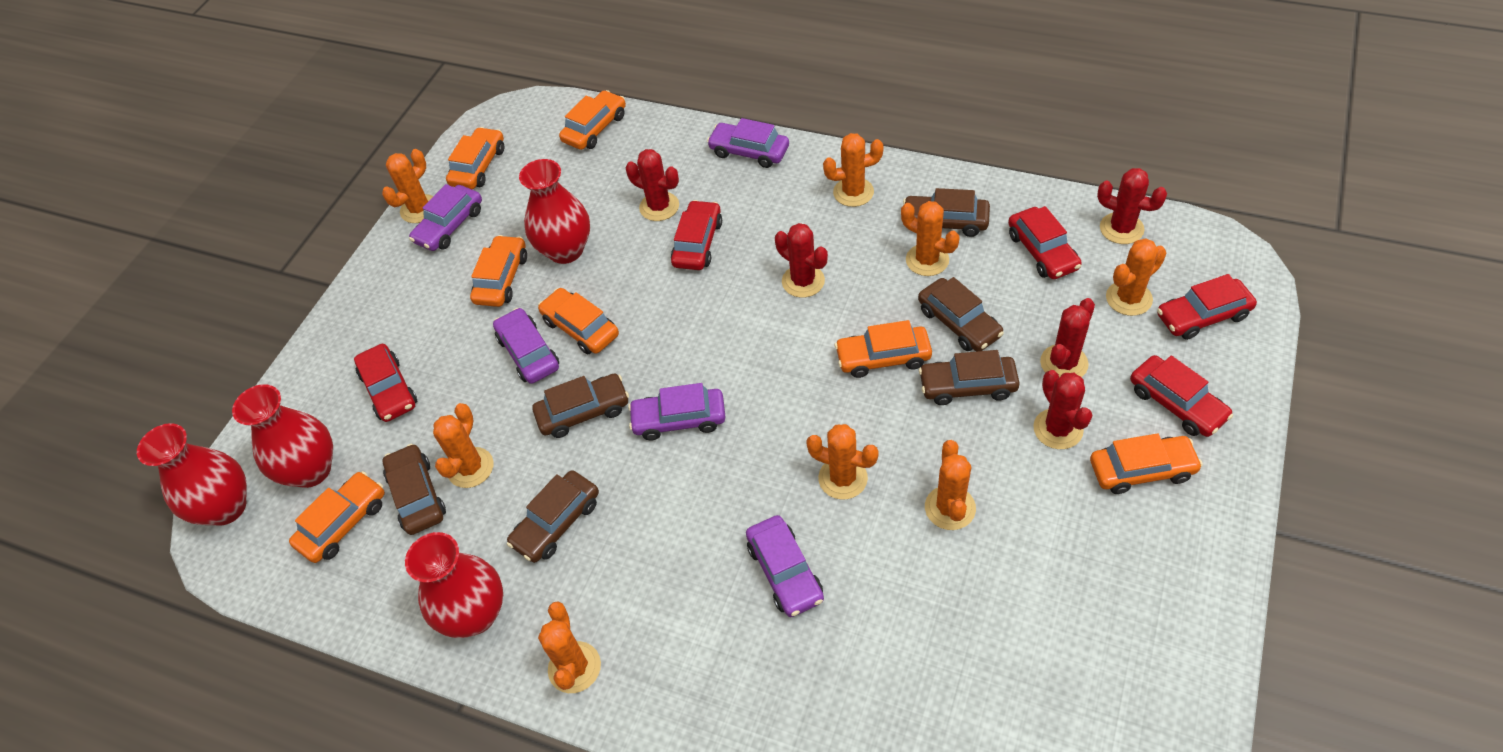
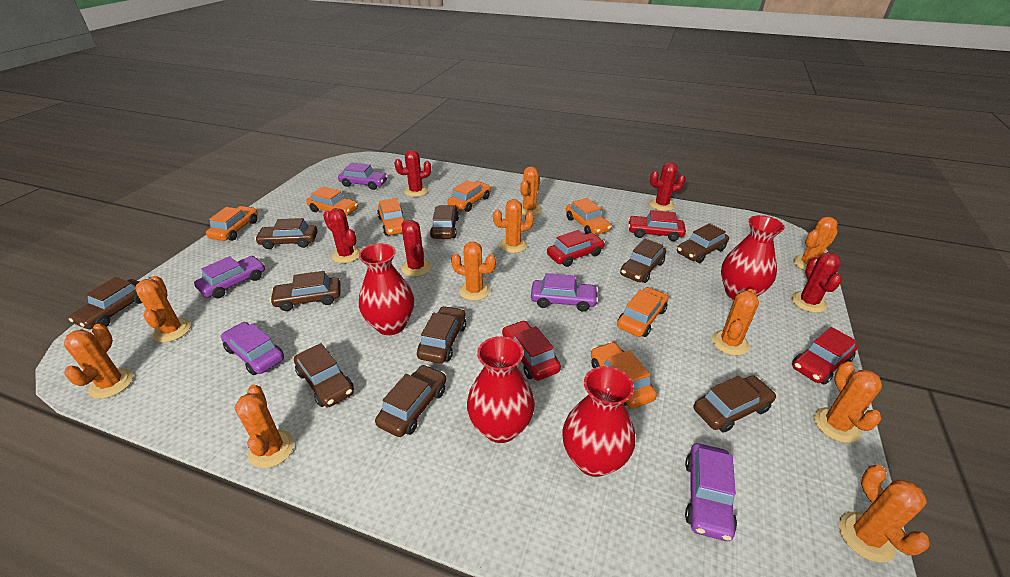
brown car: [383,444,446,535] [507,470,599,563] [532,374,629,438] [903,188,990,237] [918,277,1004,351] [919,350,1020,405] = 6 -> [69,277,142,329] [255,218,318,249] [270,271,341,311] [294,343,354,407] [375,365,446,437] [417,306,466,363] [430,205,459,239] [620,239,666,283] [677,223,729,263] [694,375,776,432] = 10
orange cactus: [382,149,433,223] [433,403,493,488] [538,601,601,693] [806,424,879,500] [823,133,884,207] [901,201,959,276] [925,440,976,530] [1106,238,1166,316] = 8 -> [64,324,133,399] [135,276,191,342] [235,384,295,468] [451,242,496,301] [493,199,534,253] [520,166,542,216] [712,289,759,356] [793,217,838,271] [814,361,882,443] [839,465,930,563] = 10
red car: [354,344,417,422] [671,200,722,270] [1008,206,1082,279] [1130,355,1233,437] [1157,274,1257,340] = 5 -> [502,320,561,381] [547,230,605,267] [628,210,686,241] [792,327,858,385] = 4

